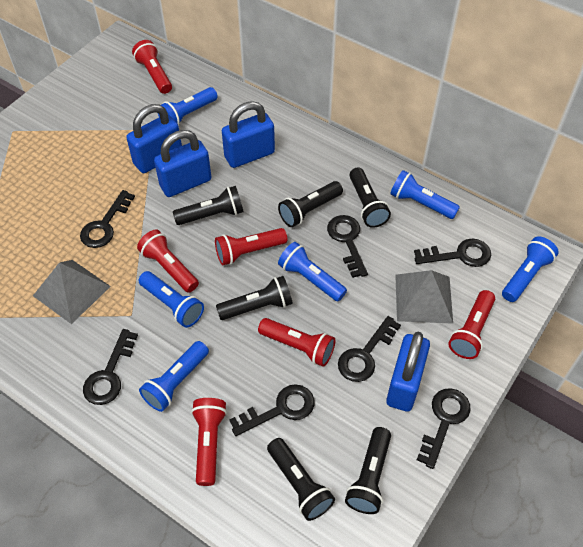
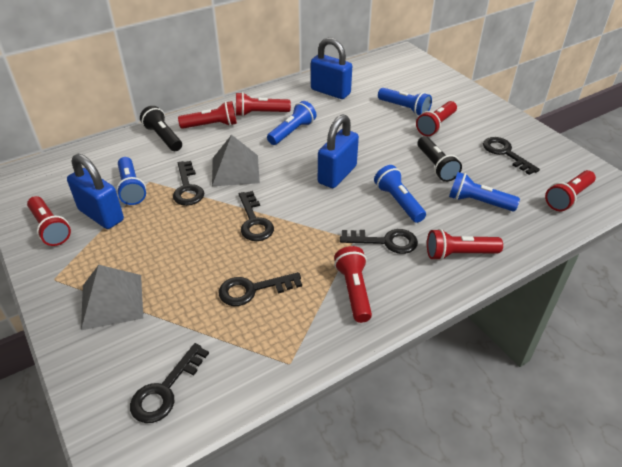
black flashlight: [173,186,244,225] [216,276,293,320] [267,438,335,521] [278,181,343,227] [345,427,391,514] [349,168,391,228] = 6 -> [140,106,182,151] [418,136,462,182] = 2
black key: [80,190,135,248] [83,329,138,405] [230,384,314,436] [327,215,368,278] [338,316,401,382] [414,238,491,267] [417,388,471,469] = 7 -> [130,343,209,423] [173,161,204,206] [219,272,302,306] [239,191,274,241] [340,229,418,254] [483,137,540,175] = 6
blue flashlight: [139,271,204,328] [139,341,209,412] [158,87,218,126] [278,242,347,301] [390,170,460,219] [502,236,559,302] = 6 -> [116,157,146,205] [267,101,316,145] [374,165,426,223] [378,88,432,116] [449,172,520,211] = 5
blue padlock: [126,104,182,173] [154,130,211,197] [222,101,275,168] [386,332,430,412] = 4 -> [67,154,124,229] [311,38,352,99] [318,114,359,188] = 3
red flashlight: [132,40,172,94] [137,230,199,293] [191,398,227,486] [215,228,287,265] [258,318,335,367] [448,290,495,359] = 6 -> [27,196,71,246] [178,101,237,129] [236,92,291,117] [334,246,372,323] [416,101,457,136] [427,229,503,261] [545,170,596,211] = 7

